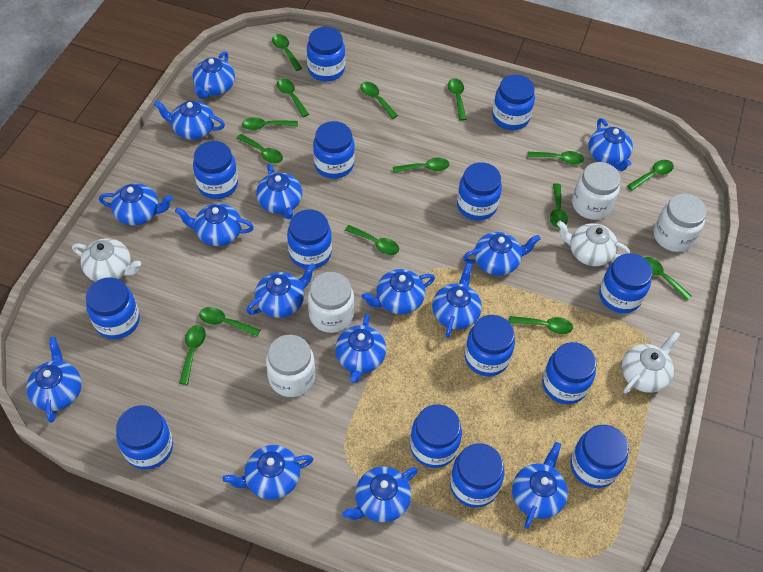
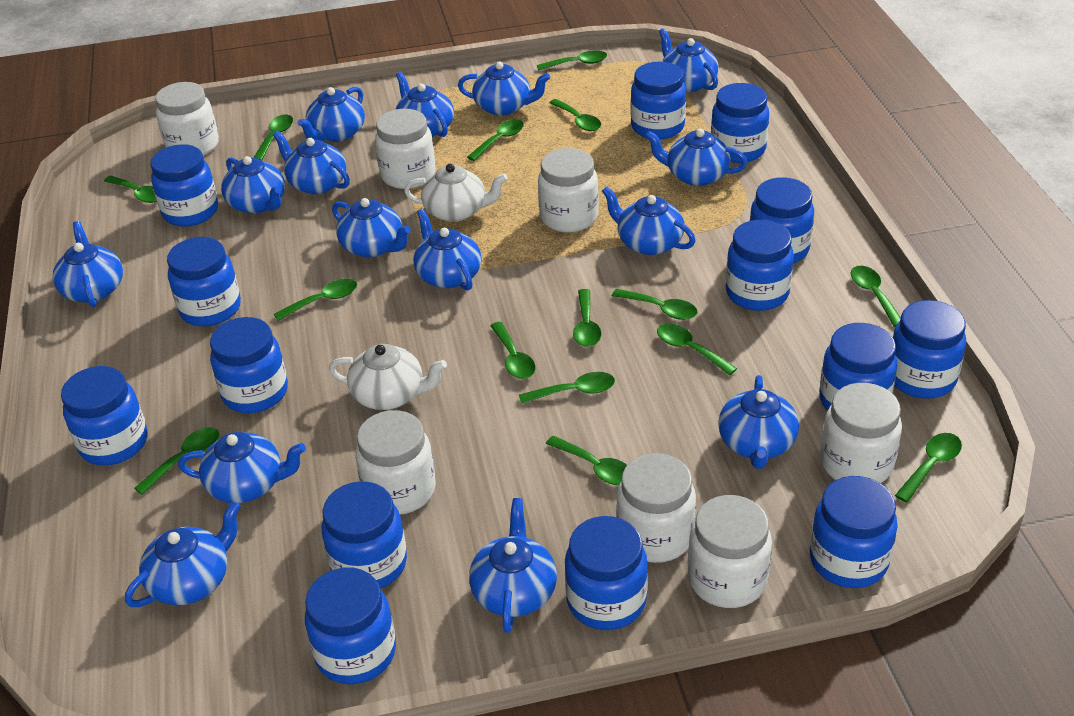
white jar: [266,334,315,397] [308,272,354,333] [572,162,621,220] [654,194,707,252] = 4 -> [155,82,219,156] [356,410,436,515] [375,109,435,189] [538,148,599,232] [616,453,696,563] [688,495,772,608] [820,383,902,483] = 7
white teapot: [72,238,141,282] [557,221,630,266] [622,331,680,394] = 3 -> [329,344,447,410] [404,164,508,222] = 2

